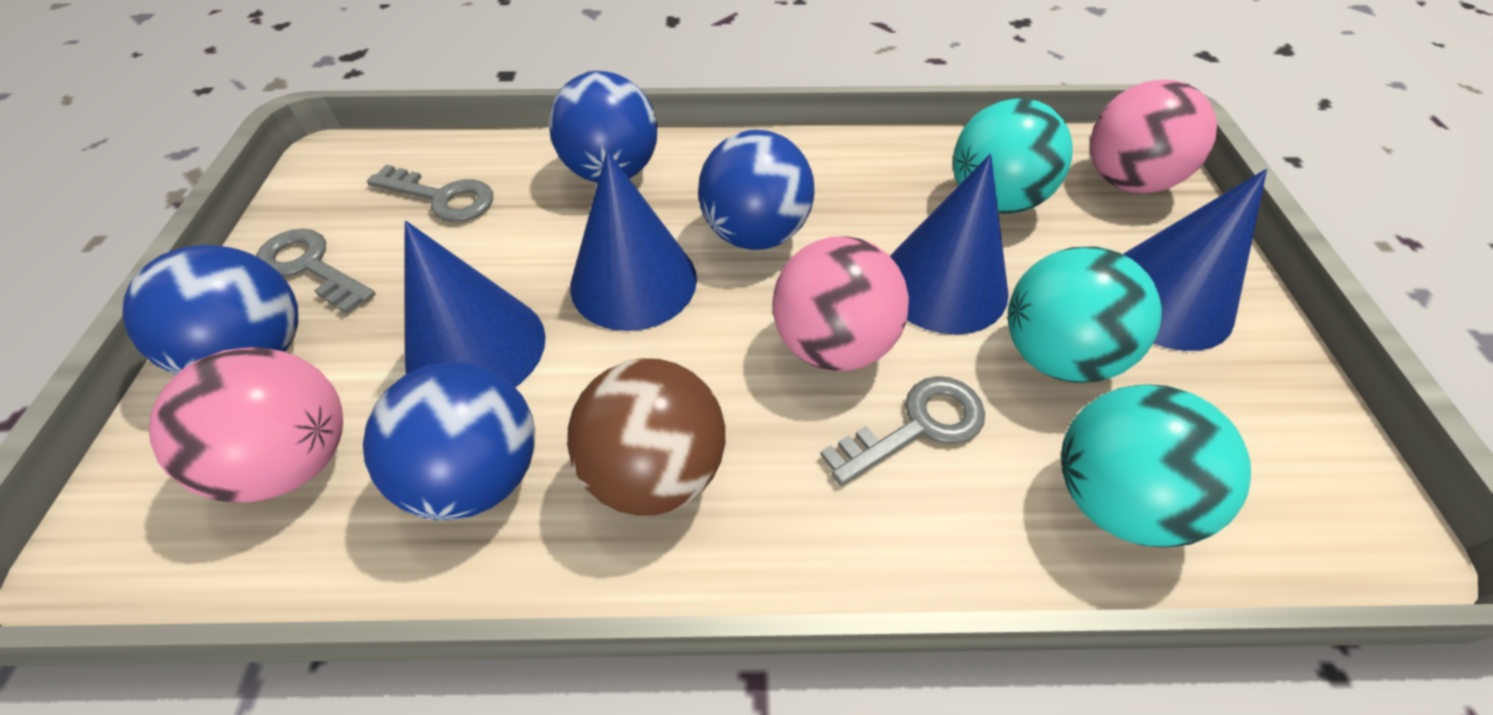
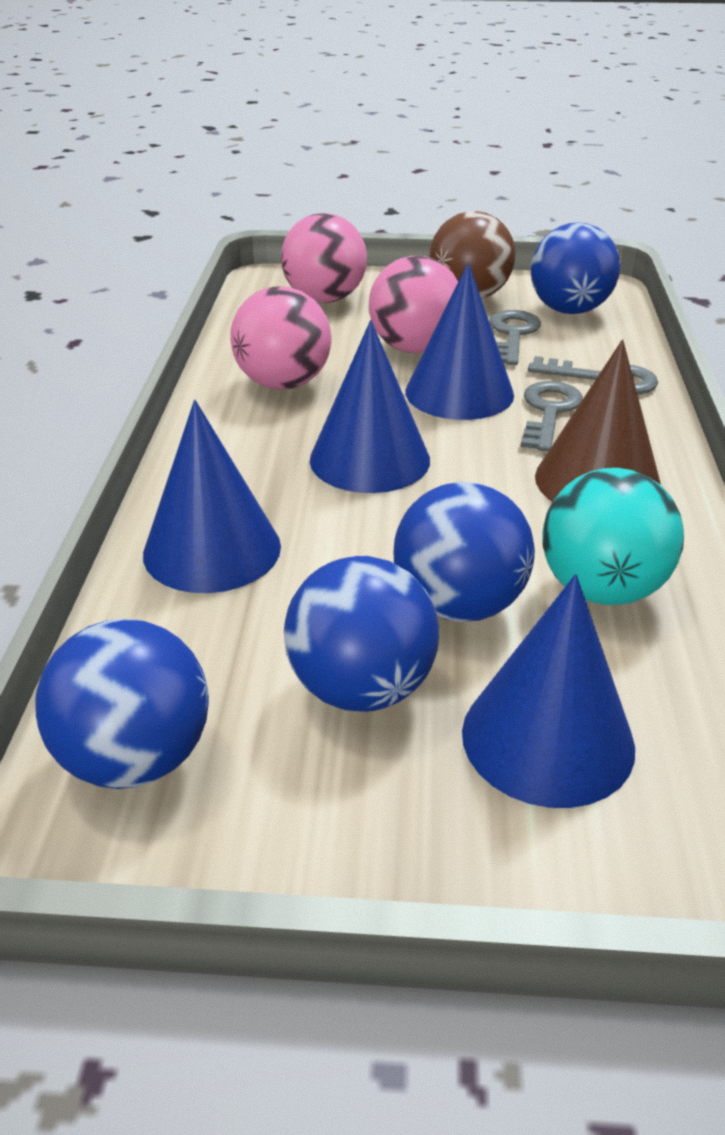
brown cone: none = 0 -> [535,339,661,502] = 1
turquoise ball: [953,98,1073,214] [1008,246,1162,383] [1061,384,1251,548] = 3 -> [543,468,684,605] = 1

